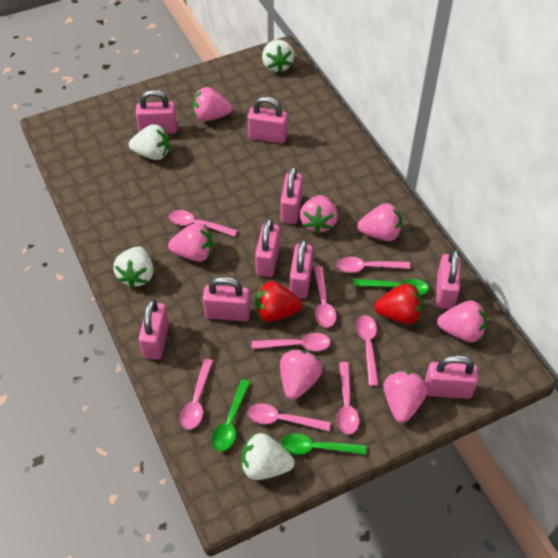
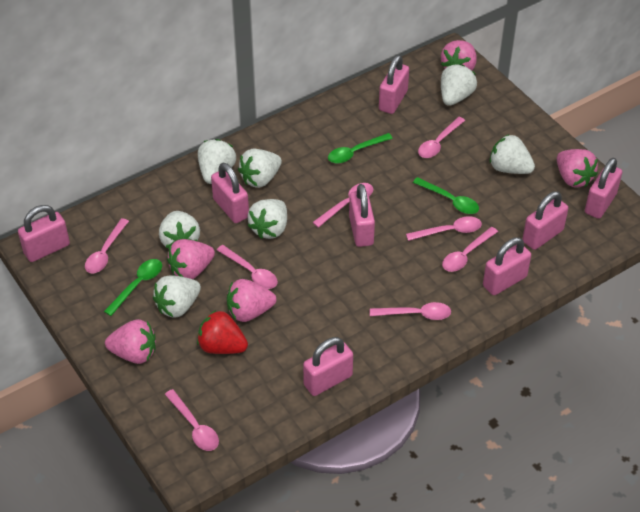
pink padlock: [136,90,177,134] [139,299,169,360] [203,276,250,321] [248,97,288,143] [255,218,280,277] [281,166,303,224] [290,239,313,299] [425,355,479,399] [436,250,460,309] = 9 -> [18,205,70,262] [211,163,249,223] [303,337,353,396] [349,184,375,247] [379,55,409,114] [483,237,531,295] [523,191,568,250] [585,158,622,219] = 8
pink strawberry: [168,223,213,262] [192,87,232,121] [280,349,322,400] [300,195,338,234] [357,203,402,241] [383,371,428,423] [437,301,487,342] = 7 -> [105,319,156,364] [167,239,215,279] [227,279,276,322] [441,40,477,71] [557,149,598,187] = 5
red strawberry: [255,281,302,322] [374,283,423,324] = 2 -> [197,310,248,354] = 1
white strawberry: [113,246,153,288] [129,124,169,160] [241,433,295,480] [262,40,294,73] = 4 -> [153,275,201,318] [159,211,200,249] [198,139,236,184] [238,149,282,188] [248,199,287,239] [441,64,477,106] [490,134,535,174] = 7

